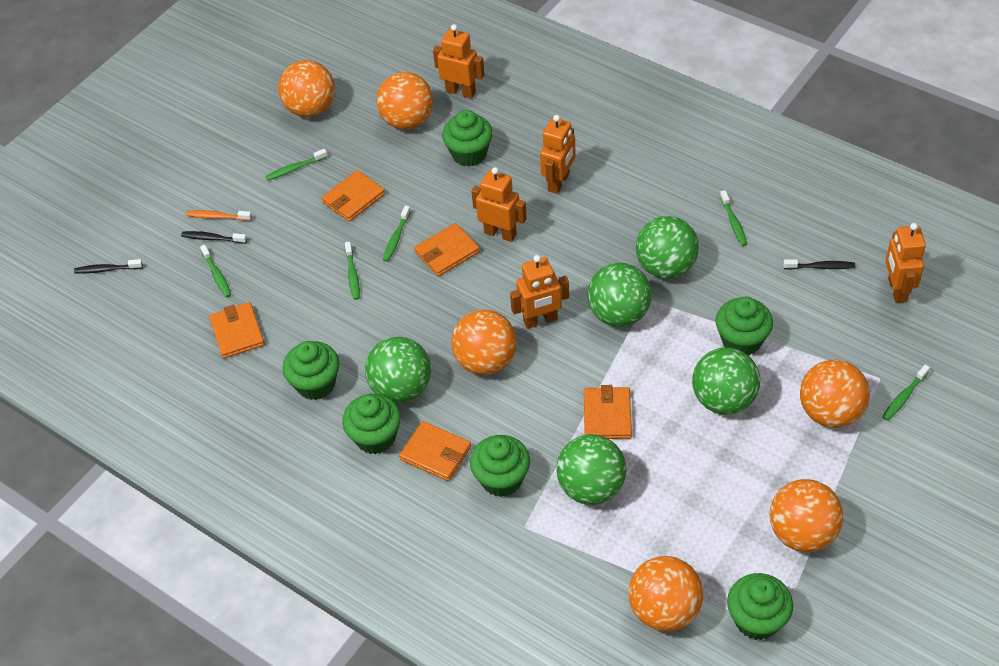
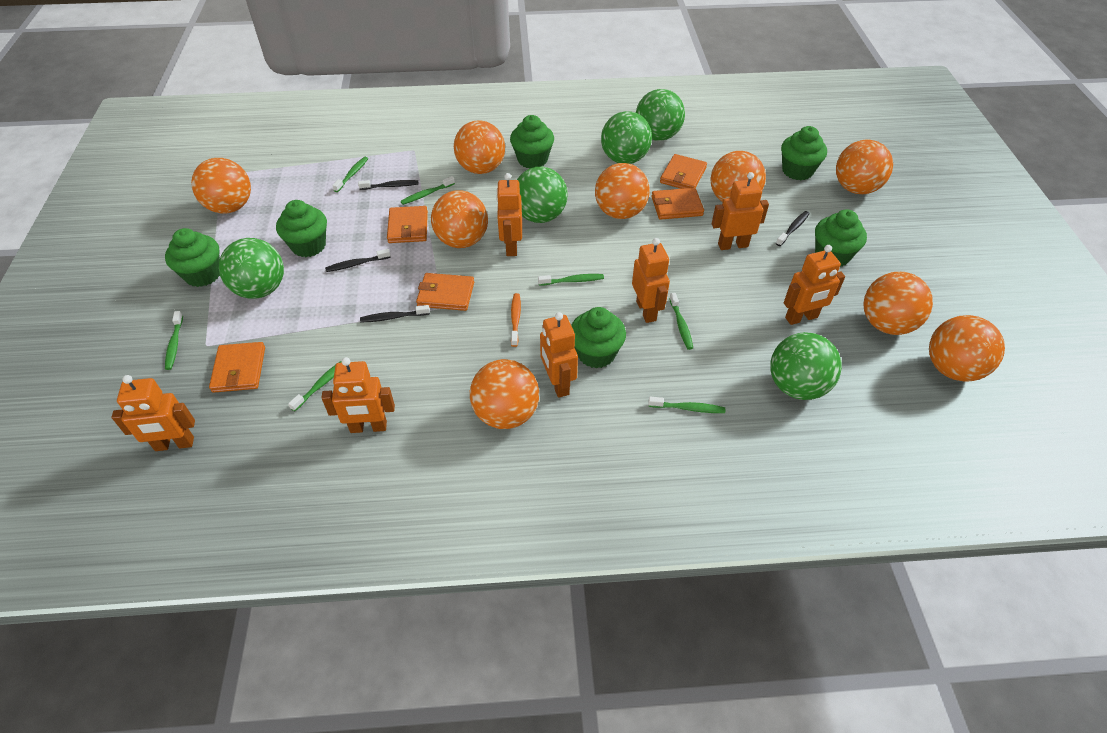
black toothbrush: [74,259,143,274] [181,231,247,244] [783,259,856,270] = 3 -> [325,249,391,272] [358,180,418,190] [360,305,430,323] [776,211,810,246] = 4
green toothbrush: [200,245,231,297] [265,149,327,181] [345,242,360,300] [383,206,411,262] [720,190,747,246] [882,365,930,421] = 6 -> [165,311,183,370] [288,361,342,411] [332,157,368,192] [400,176,455,205] [538,274,604,286] [648,397,725,413] [669,293,693,350] = 7
orange ball: [278,60,335,117] [376,72,433,130] [451,310,517,375] [629,556,703,631] [770,479,843,552] [800,360,870,428] = 6 -> [191,158,251,213] [431,190,488,248] [454,120,505,174] [470,359,539,429] [595,163,650,219] [710,151,766,202] [836,140,893,194] [863,272,933,335] [929,315,1005,382] = 9
orange robot: [433,24,485,99] [471,167,527,242] [510,255,569,329] [540,115,576,194] [885,223,926,303] = 5 -> [112,375,195,451] [322,357,395,433] [496,173,522,256] [540,312,578,398] [632,238,670,323] [712,172,769,250] [784,245,845,325] = 7

